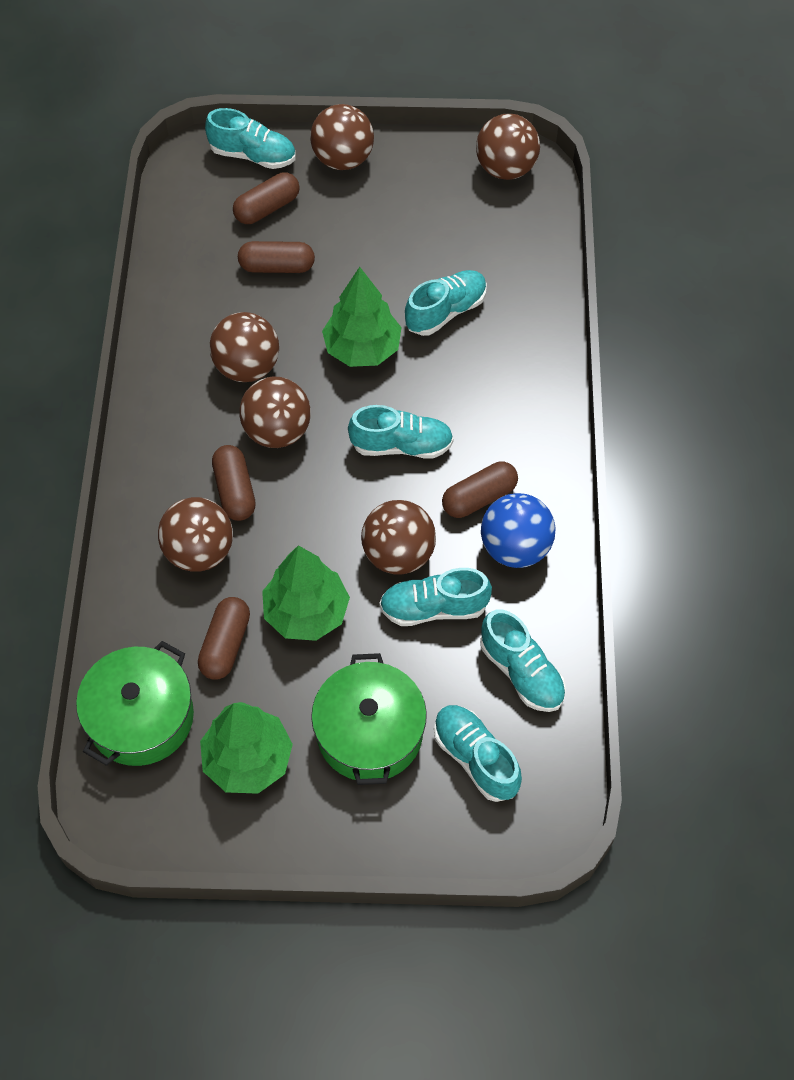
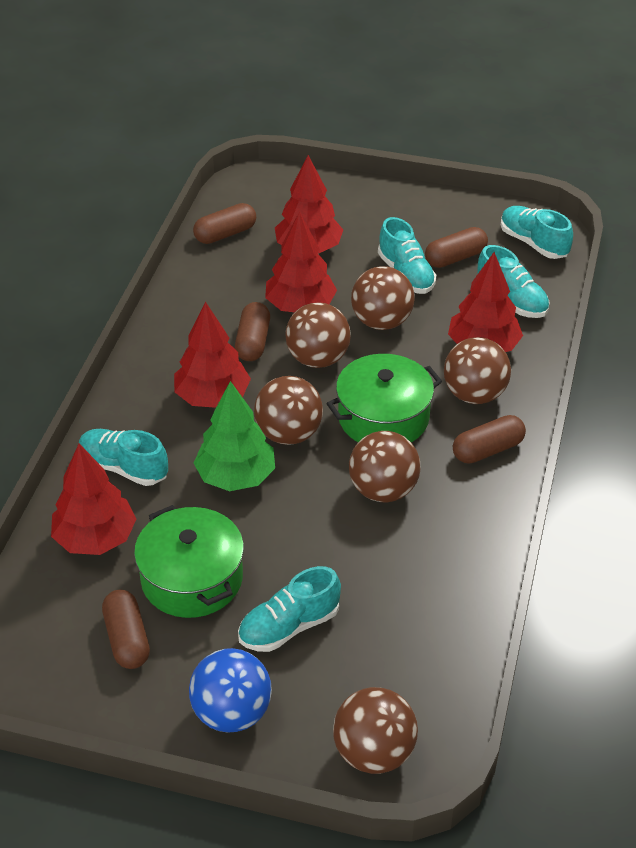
green tree: [200,702,293,794] [262,545,350,641] [322,267,402,367] = 3 -> [194,381,275,491] = 1
red tree: none = 0 -> [51,444,136,555] [174,302,251,408] [265,211,337,312] [275,155,343,253] [448,252,523,352] = 5
turquoise shoe: [205,108,296,169] [348,405,454,459] [379,568,492,626] [405,270,487,336] [434,705,522,802] [480,609,566,712] = 6 -> [79,429,168,486] [238,566,341,652] [378,217,436,294] [478,245,549,318] [501,206,573,259] = 5

